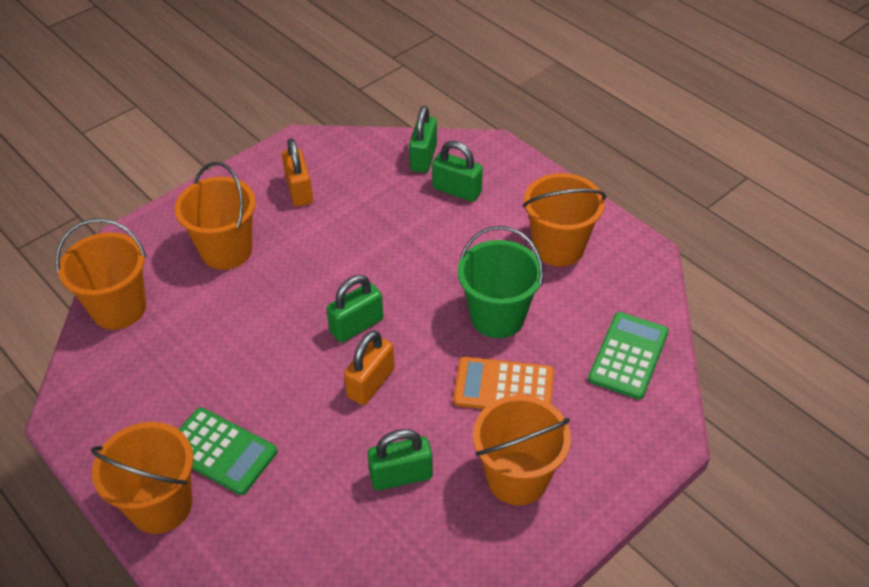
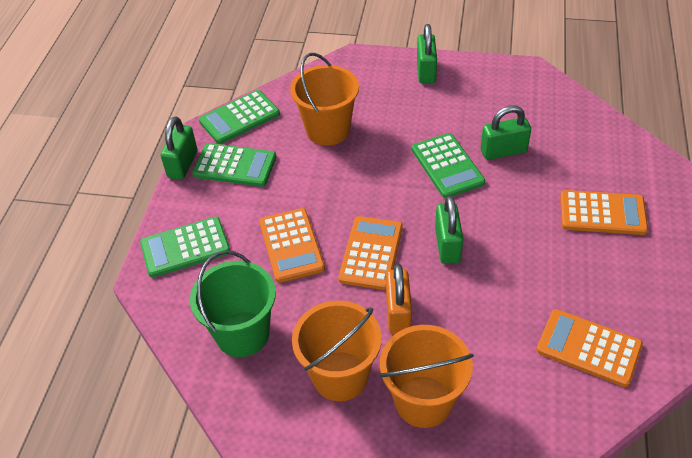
green calculator: [179,407,277,495] [588,312,669,399] = 2 -> [140,217,230,278] [192,143,277,187] [199,90,280,144] [412,133,485,198] = 4
orange bucket: [55,219,146,330] [91,422,193,534] [175,162,256,270] [473,395,571,505] [523,173,606,266] = 5 -> [290,53,359,146] [292,301,382,401] [379,325,474,428] = 3
orange calculator: [453,357,554,409] = 1 -> [259,208,325,283] [338,216,403,290] [536,309,643,387] [560,190,648,235] = 4
orange padlock: [282,139,313,207] [344,330,395,405] = 2 -> [386,264,412,335] = 1

